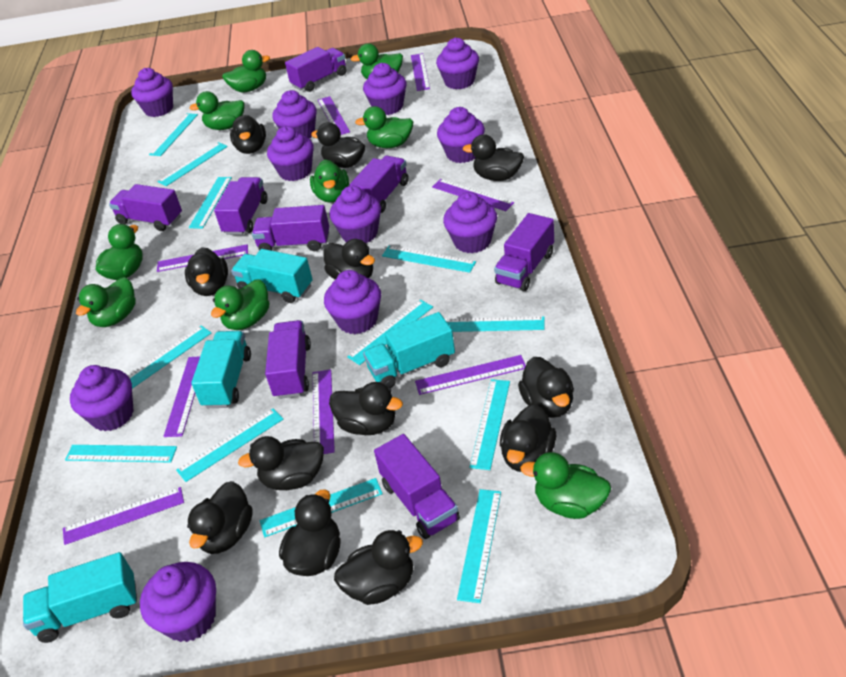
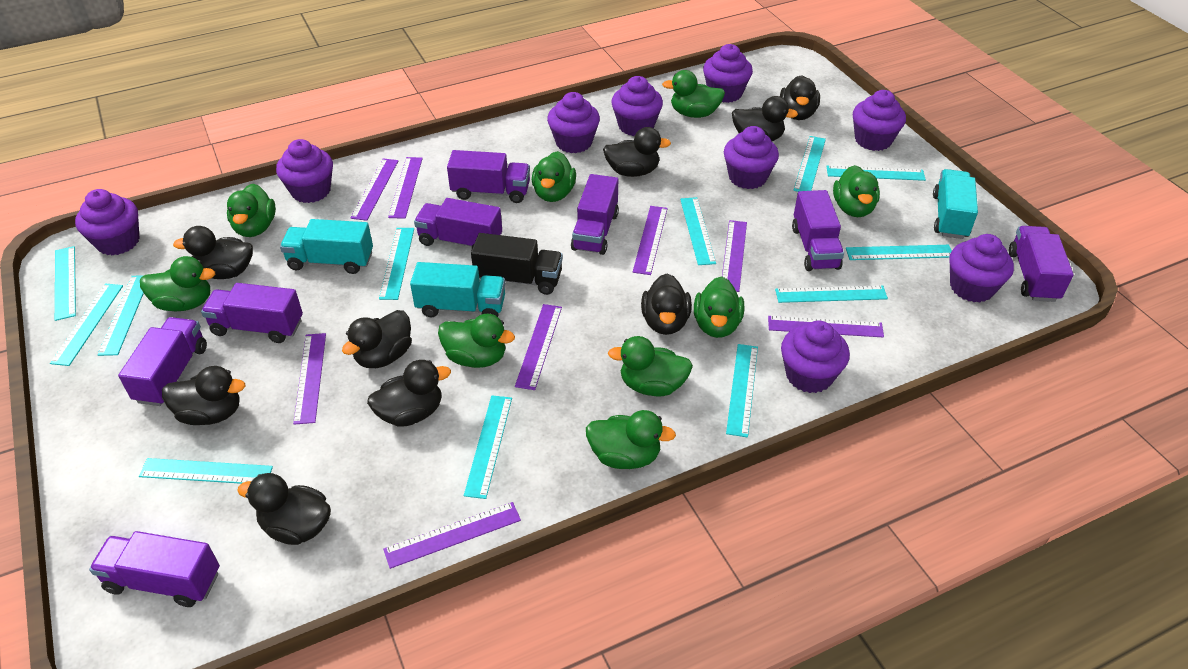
black duck: [185,247,228,296] [187,481,253,554] [230,115,266,154] [238,436,324,490] [279,489,340,576] [311,122,365,168] [323,239,375,279] [329,382,403,435] [334,530,423,605] [463,134,524,181] [500,404,556,472] [518,357,574,418] = 12 -> [162,366,245,425] [173,226,253,279] [237,473,331,545] [342,310,412,368] [367,360,451,426] [603,127,671,177] [641,274,692,335] [732,96,798,141] [780,75,820,120] = 9
black truck: none = 0 -> [471,233,563,295] = 1
purple cupcake: [70,365,134,431] [131,68,173,117] [140,562,216,642] [267,126,314,181] [272,90,317,139] [324,270,381,334] [329,186,381,243] [363,63,407,115] [436,38,479,89] [437,107,485,163] [443,192,497,253] = 11 -> [75,189,140,256] [276,139,333,203] [547,92,600,153] [611,76,663,136] [703,44,753,103] [724,126,779,189] [781,321,850,393] [853,90,906,151] [949,234,1014,303] = 9
turquoise truck: [23,552,137,643] [191,331,251,408] [231,249,313,303] [363,312,455,388] = 4 -> [280,219,373,274] [410,262,505,317] [933,169,978,239] = 3

